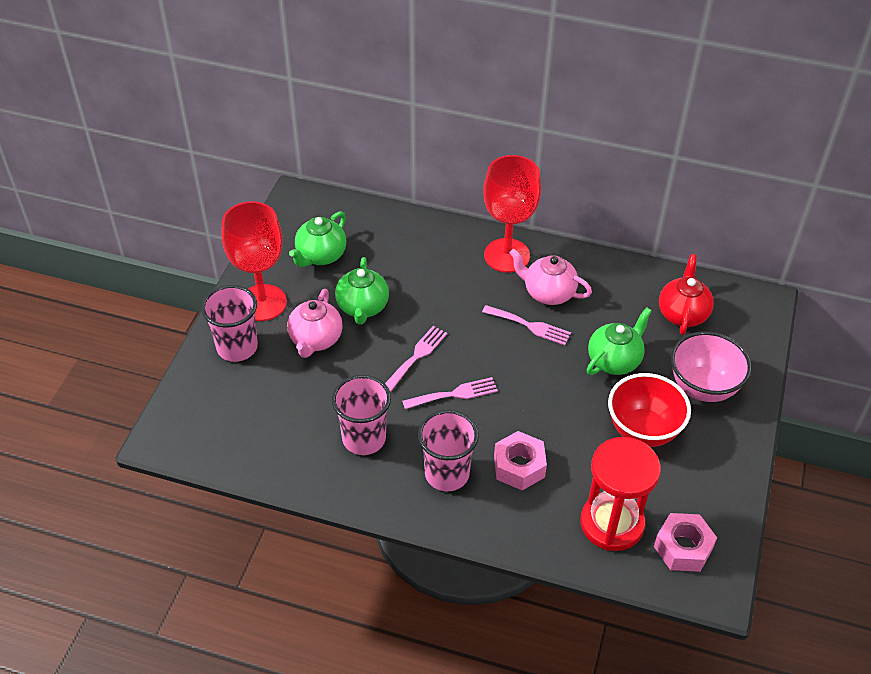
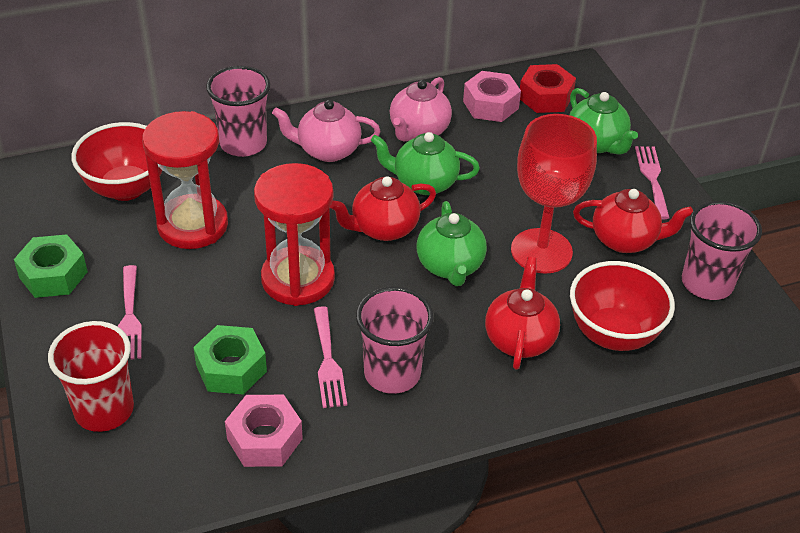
green nut: none = 0 -> [14,234,88,298] [193,325,267,395] = 2
pink bowl: [671,331,752,402] = 1 -> none = 0
red bowl: [608,373,691,447] = 1 -> [71,122,162,201] [570,261,675,351] = 2
red cup: none = 0 -> [48,321,134,432] = 1
red goblet: [222,201,287,321] [483,155,541,273] = 2 -> [511,114,597,274] = 1
red hourglass: [580,437,661,551] = 1 -> [142,111,228,249] [254,163,335,306] = 2
red nut: none = 0 -> [520,64,576,113] = 1
red teapot: [659,254,714,335] = 1 -> [330,176,436,241] [485,257,560,370] [573,189,693,253] = 3

